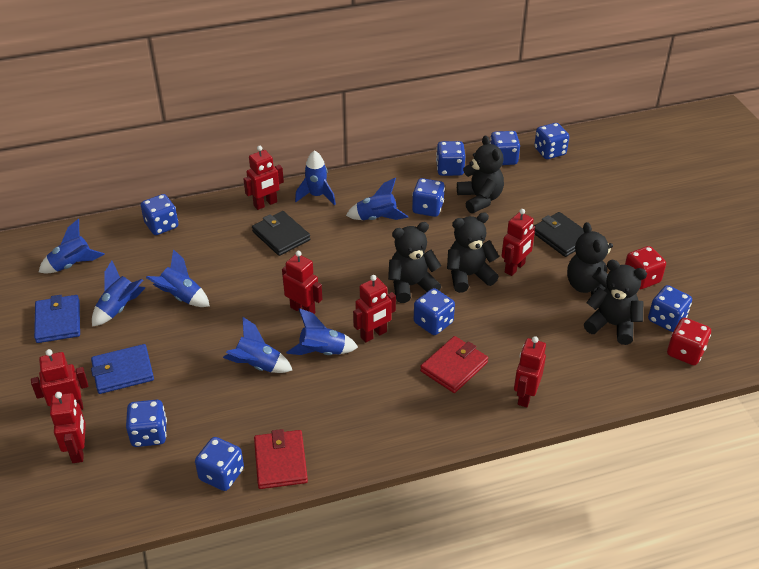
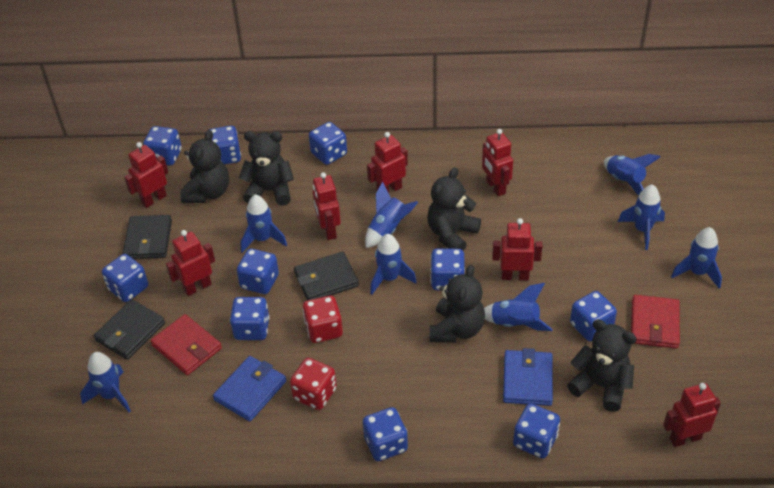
black wallet: [252,211,310,256] [534,212,584,257] = 2 -> [94,299,165,360] [123,215,172,259] [294,252,359,301] = 3
blue dice: [126,400,167,447] [141,194,178,235] [195,437,244,491] [412,178,445,217] [414,288,455,335] [436,141,465,176] [490,131,520,165] [534,123,569,159] [648,285,692,332] = 9 -> [102,254,148,302] [143,126,182,166] [209,126,241,165] [230,297,270,340] [237,249,279,294] [309,122,347,165] [363,407,408,461] [430,248,465,290] [513,403,560,458] [570,291,617,342] = 10
blue rocket: [39,219,105,274] [92,261,145,327] [146,249,210,307] [223,317,292,373] [286,308,358,355] [295,150,336,205] [346,178,408,220] = 7 -> [80,352,131,412] [241,195,287,253] [365,181,418,248] [370,234,416,295] [484,283,553,331] [604,154,660,195] [618,184,665,250] [671,227,722,289] = 8

